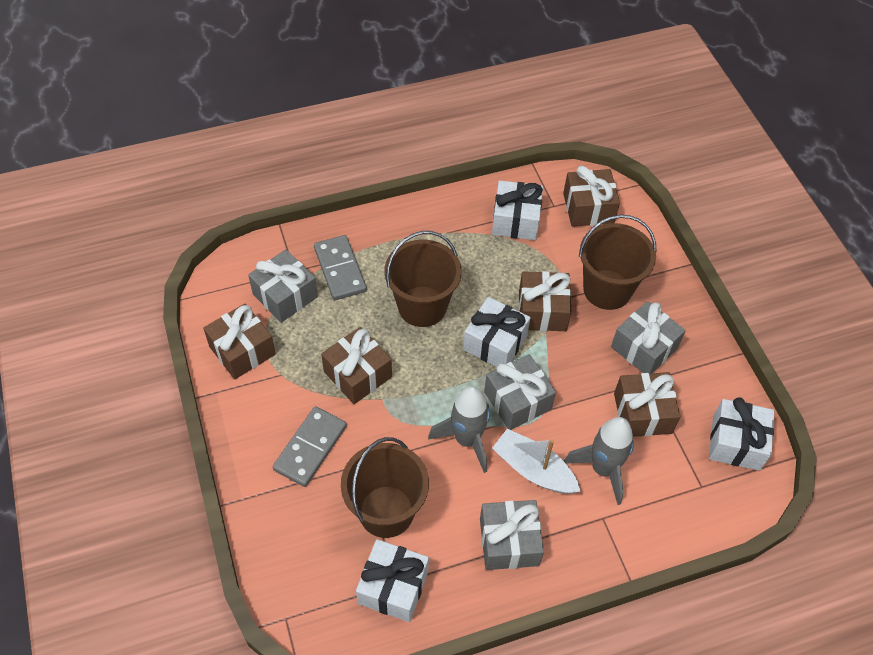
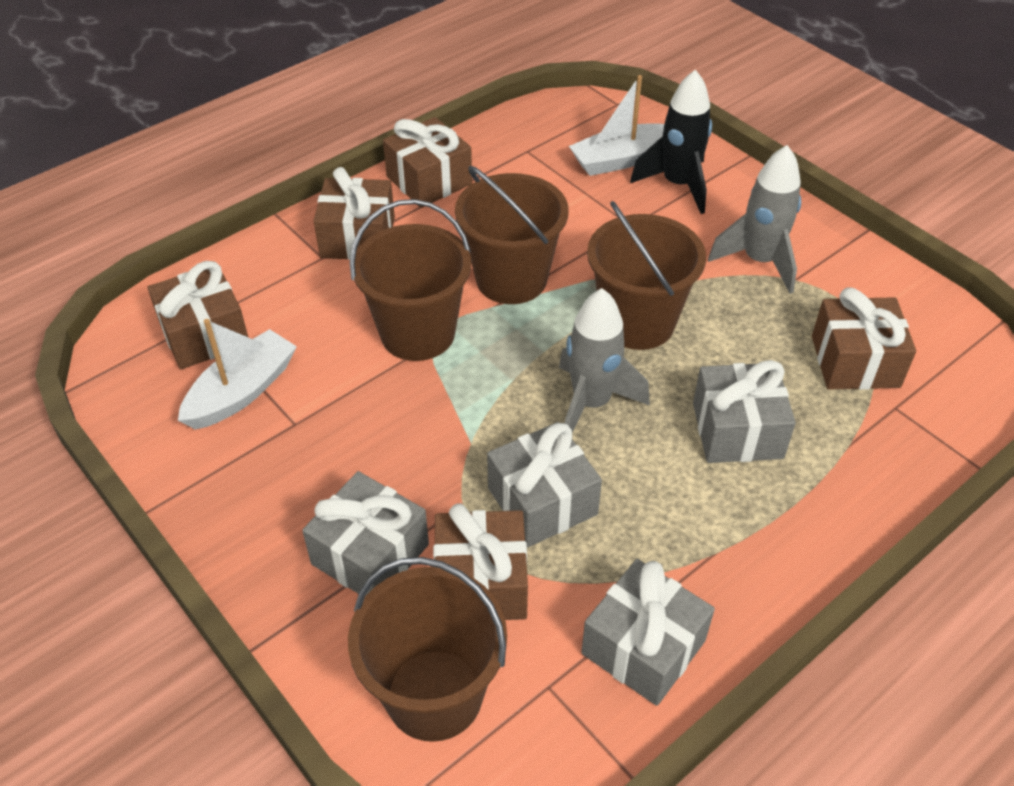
black rocket: none = 0 -> [630,69,712,214] = 1
brown bucket: [341,437,429,538] [385,231,462,327] [579,215,656,310] = 3 -> [348,557,507,742] [350,199,471,361] [455,166,569,304] [587,201,706,350] = 4
grey domino: [273,406,347,487] [314,235,367,300] = 2 -> none = 0
white boat: [492,429,581,494] = 1 -> [178,319,297,429] [569,75,664,176] = 2
white gift: [356,539,429,622] [463,297,531,367] [492,180,543,240] [709,397,774,471] = 4 -> none = 0

